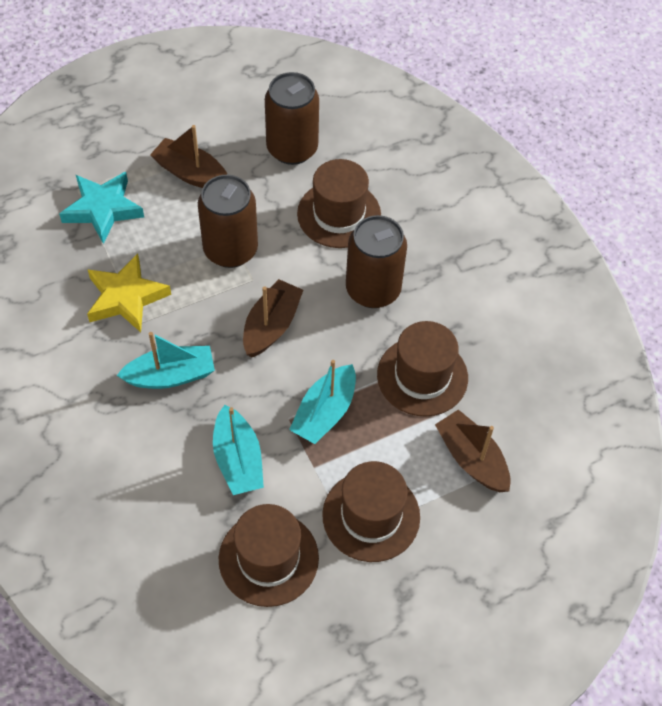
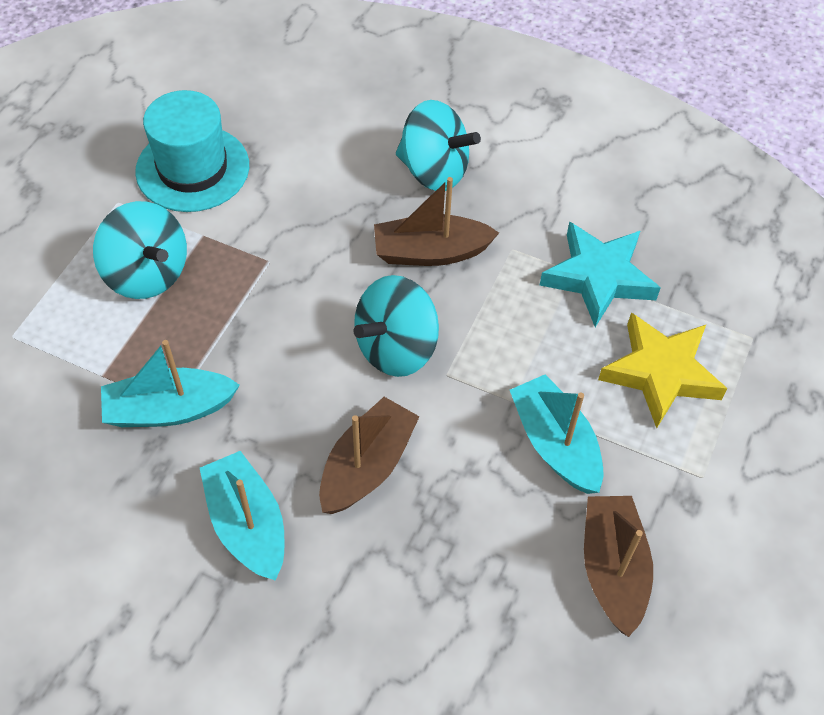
brown can: [198,175,258,268] [265,72,319,165] [346,215,407,308] = 3 -> none = 0
brown hat: [219,504,319,607] [297,159,381,248] [322,461,420,562] [377,321,468,417] = 4 -> none = 0
turquoise hat: none = 0 -> [135,90,249,212] = 1
turquoise spinning top: none = 0 -> [93,201,187,299] [353,275,439,377] [396,100,481,191] = 3

